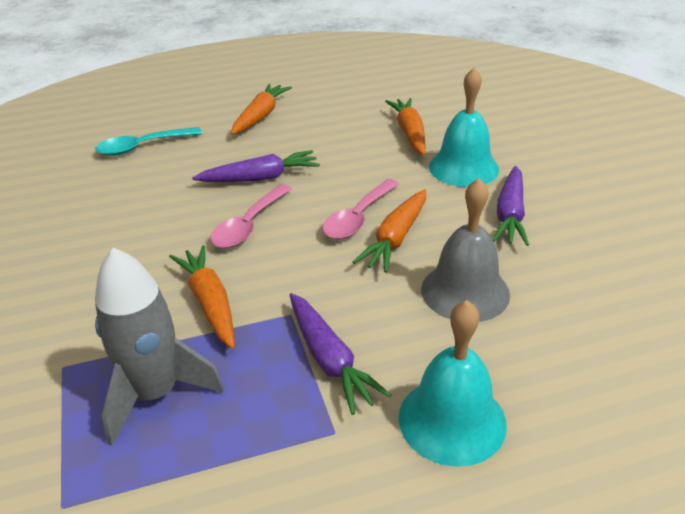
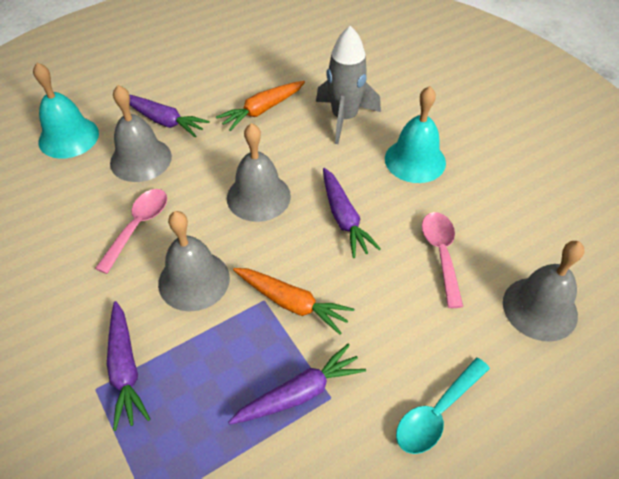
grey bell: [421,178,510,322] = 1 -> [110,85,172,182] [158,211,230,311] [227,123,291,222] [503,241,584,342] = 4
orange carrot: [169,245,235,349] [231,83,292,135] [353,189,426,273] [385,98,426,155] = 4 -> [216,81,305,131] [233,268,354,335] = 2
purple carrot: [192,150,320,182] [290,293,392,415] [492,166,529,246] = 3 -> [107,301,151,431] [129,95,210,137] [228,344,366,425] [323,168,381,258] = 4

